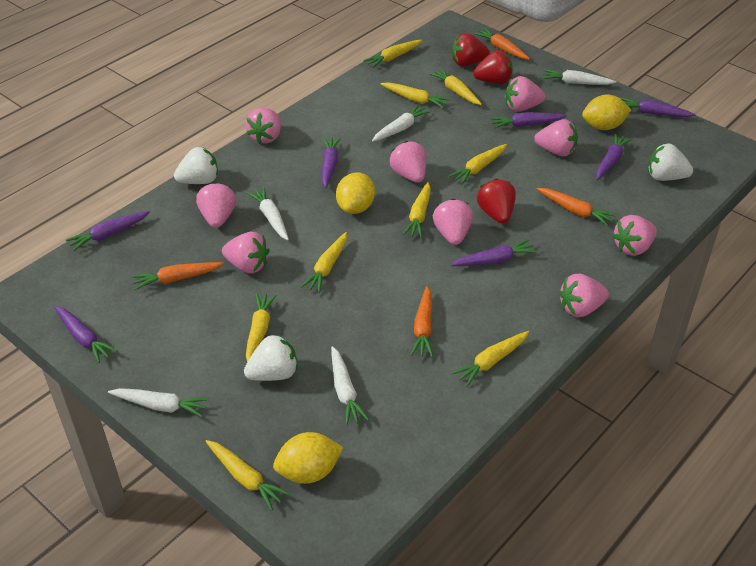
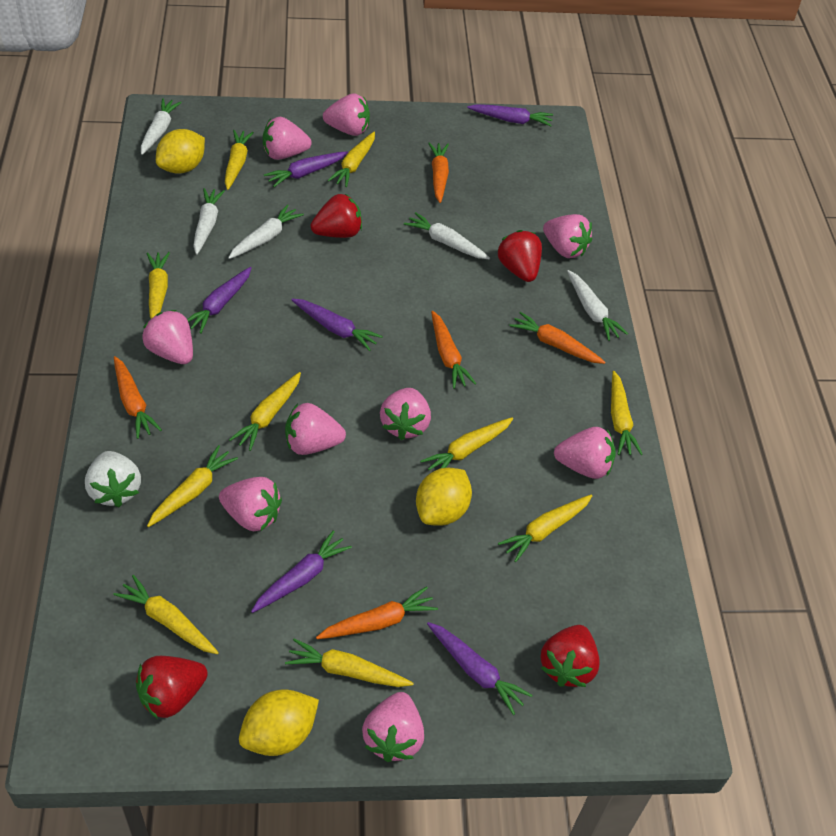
orange carrot: [132,262,224,290] [411,286,433,357] [474,28,530,60] [537,188,616,226] = 4 -> [114,356,162,439] [316,586,438,639] [428,143,449,203] [431,311,476,389] [510,312,605,364] = 5
purple carrot: [54,306,118,363] [66,211,150,251] [322,137,341,188] [451,239,538,266] [490,112,566,129] [596,133,632,180] [620,97,695,117] = 7 -> [187,267,252,334] [251,530,352,613] [264,151,348,187] [291,299,383,351] [427,622,532,715] [467,104,553,126] = 6
red strawberry: [452,33,490,67] [473,50,513,84] [477,178,516,224] = 3 -> [136,656,208,719] [310,194,362,238] [498,230,542,282] [541,625,600,687] = 4
white strawberry: [174,147,218,184] [244,334,298,381] [648,144,693,181] = 3 -> [85,451,141,507] = 1
yellow carrot: [205,440,290,510] [246,293,277,362] [301,232,347,293] [363,40,422,68] [380,82,450,108] [402,182,431,238] [428,68,482,105] [448,144,507,185] [451,331,529,387] = 9 -> [113,575,219,654] [146,252,170,319] [147,445,238,527] [225,130,254,190] [229,372,301,451] [285,638,414,687] [328,132,375,187] [420,417,513,470] [498,495,592,562] [611,371,643,455] = 10

